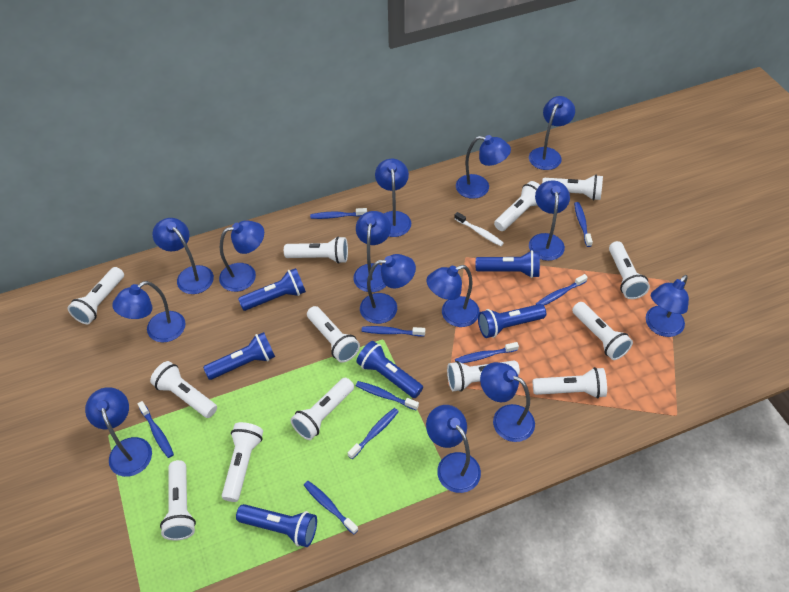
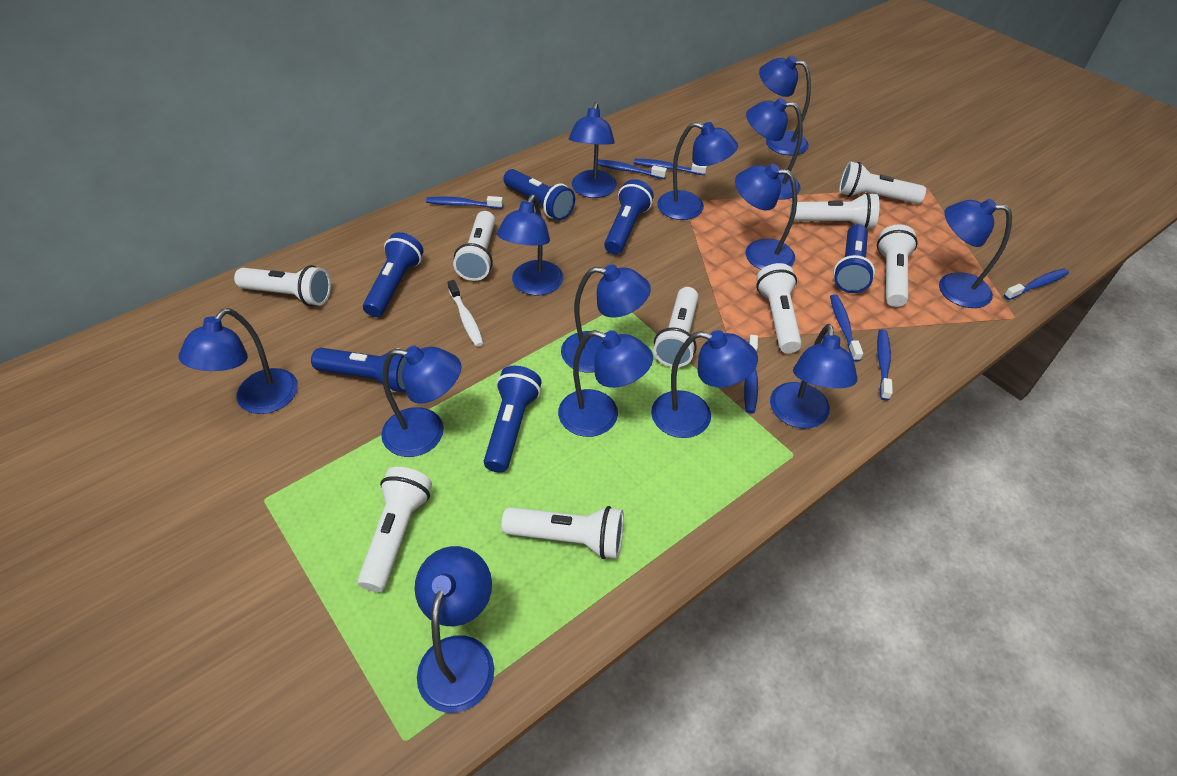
blue toothbrush: [137,401,174,458] [304,481,358,534] [310,208,367,219] [348,408,399,459] [356,381,419,411] [361,326,425,336] [455,342,519,363] [536,274,588,305] [574,202,593,247] = 9 -> [426,196,503,209] [598,160,667,179] [634,159,707,175] [744,335,758,413] [830,294,863,362] [877,329,893,401] [1004,269,1069,300] = 7
white flashlight: [68,267,124,324] [150,361,217,418] [160,460,196,541] [222,422,263,502] [284,236,348,264] [290,378,354,440] [307,306,360,363] [447,360,520,392] [494,181,540,231] [533,367,607,398] [542,175,603,200] [572,302,633,360] [609,241,650,299] = 13 -> [234,265,331,306] [357,467,432,592] [453,211,495,281] [502,506,624,559] [653,287,698,367] [756,263,802,353] [790,193,880,228] [839,161,926,204] [877,224,918,307] = 9

